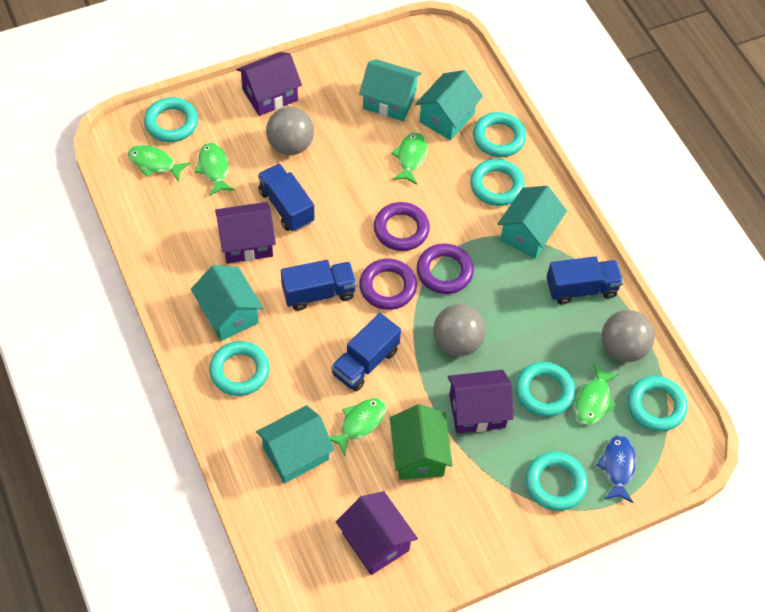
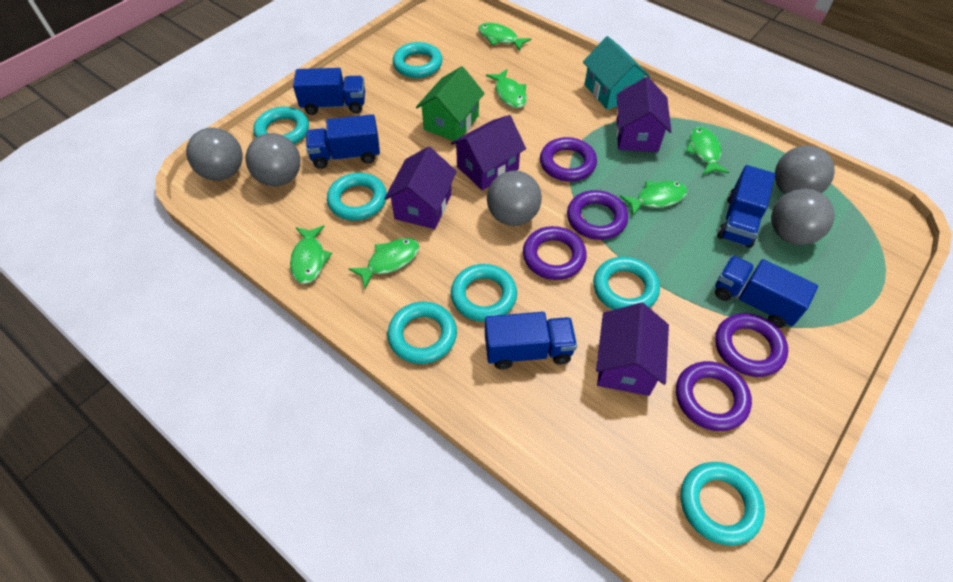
blue fish: [596,435,636,503] = 1 -> none = 0
blue truck: [258,164,315,232] [281,260,357,311] [331,313,401,392] [546,256,623,305] = 4 -> [293,68,365,115] [306,114,380,169] [485,312,577,369] [715,255,818,328] [717,165,775,248] = 5
green fish: [128,145,190,182] [195,143,235,196] [329,398,386,456] [391,132,427,185] [575,364,619,425] = 5 -> [290,225,332,284] [349,238,419,288] [478,23,532,51] [486,69,527,108] [620,181,688,216] [686,127,729,175] = 6
grey ball: [266,107,314,155] [433,304,486,356] [601,310,655,362] = 3 -> [186,128,243,181] [246,133,300,186] [487,170,542,226] [771,189,835,245] [775,145,835,194] = 5
purple ring: [359,259,417,310] [374,202,430,251] [417,243,474,294] = 3 -> [523,226,587,280] [540,137,597,182] [567,190,628,240] [676,361,752,431] [715,313,788,377] = 5
turquoise house: [191,265,263,341] [256,405,335,483] [359,59,422,121] [416,70,483,140] [498,186,567,259] = 5 -> [583,36,650,110] = 1

